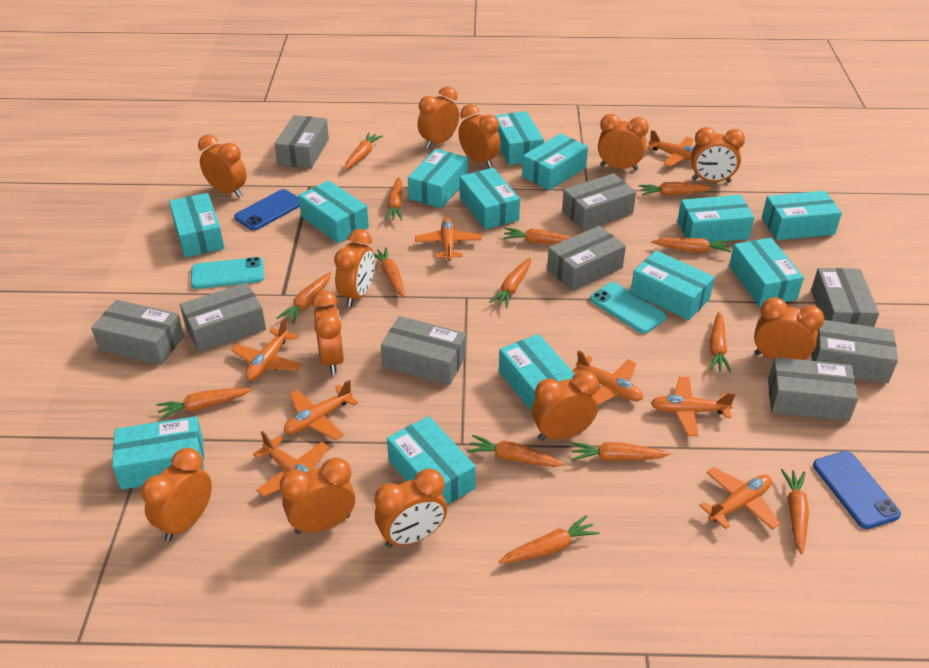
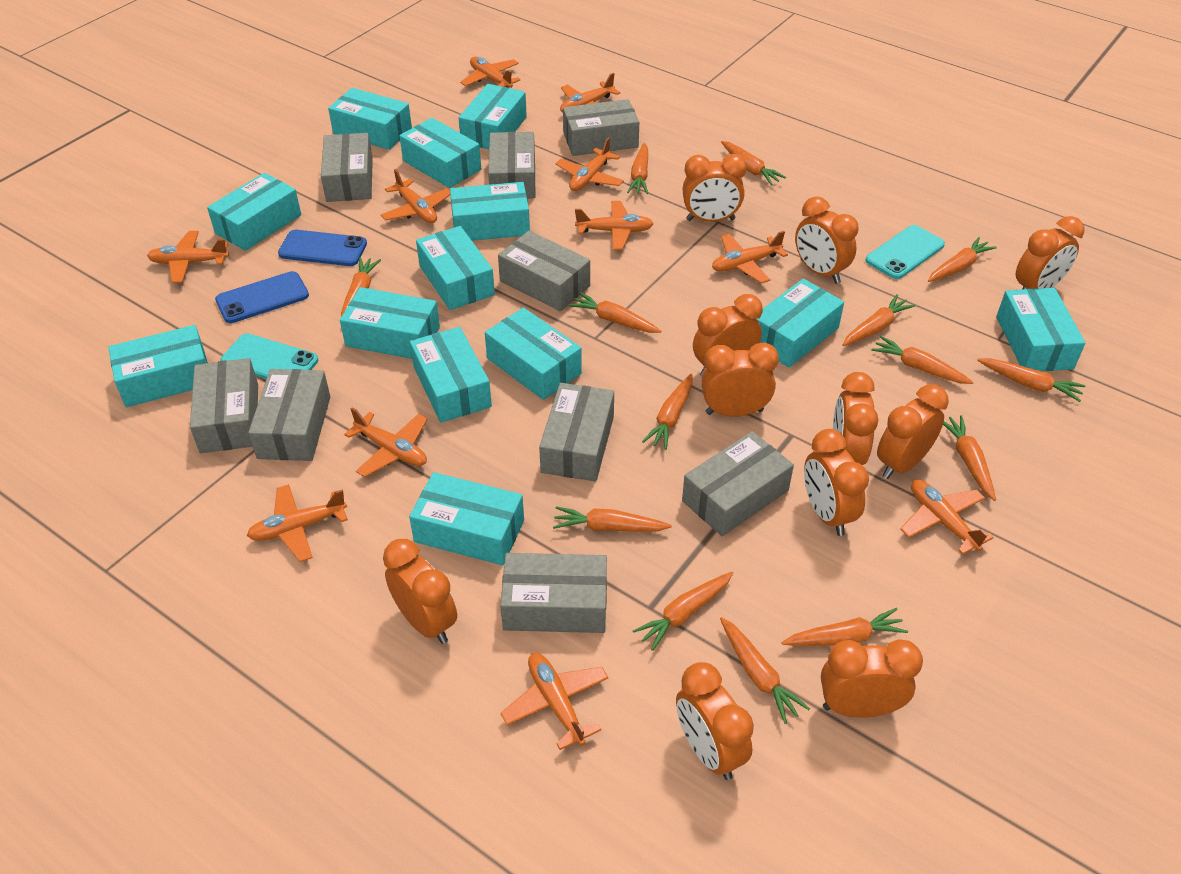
orange clock: [141,448,212,541] [198,135,247,198] [279,457,355,534] [312,291,345,375] [334,229,375,307] [374,468,447,548] [418,86,459,149] [458,104,501,168] [532,370,599,441] [598,114,649,171] [691,127,745,183] [754,297,824,361] = 12 -> [383,539,457,644] [676,662,754,780] [683,154,747,222] [693,294,763,377] [701,342,779,417] [795,196,859,284] [804,429,869,536] [821,639,923,718] [833,372,878,465] [877,384,949,479] [1016,216,1084,290] = 11
orange plane: [231,318,302,381] [253,431,329,497] [284,380,358,440] [415,217,482,261] [572,350,643,405] [647,130,694,167] [651,377,736,436] [699,467,780,530] = 8 -> [147,231,229,283] [247,484,348,562] [344,407,427,477] [381,169,450,223] [460,56,521,88] [501,653,609,750] [555,137,624,191] [560,73,620,113] [575,201,654,250] [712,231,788,283] [901,480,994,555] = 11

